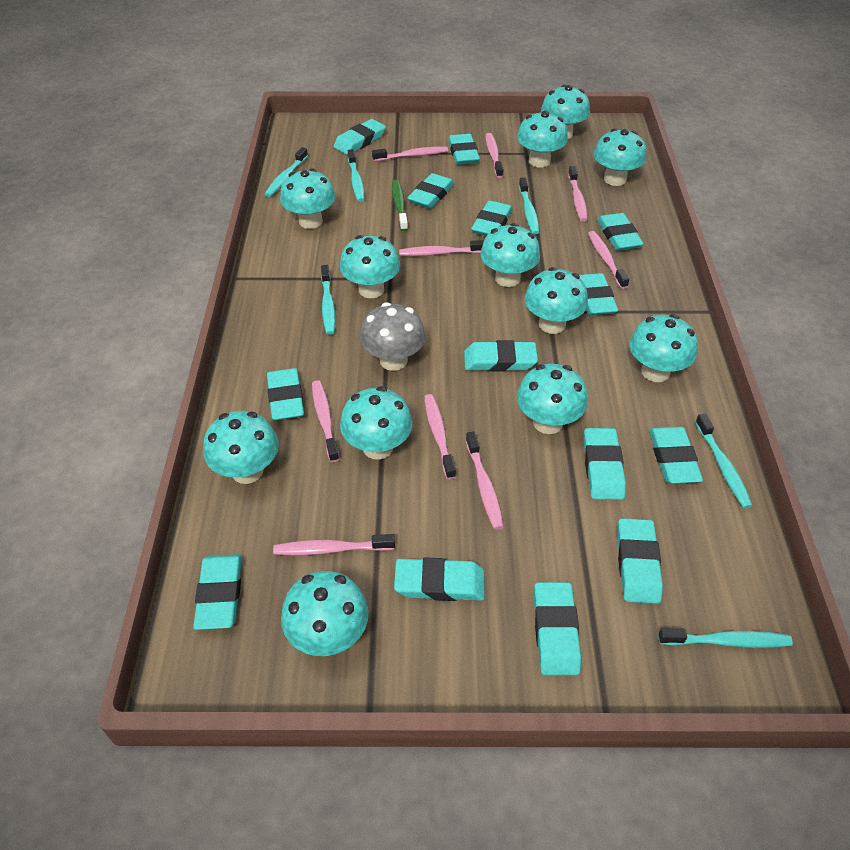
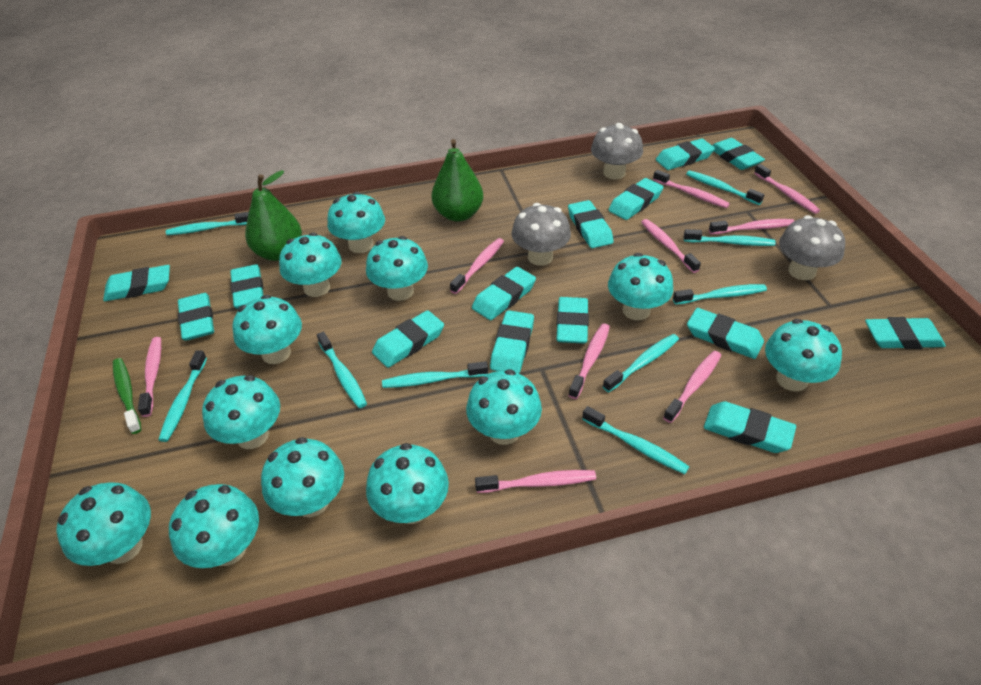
green pear: none = 0 -> [245,170,302,261] [432,139,483,222] = 2
grey mushroom: [360,302,426,371] = 1 -> [512,203,571,266] [591,123,643,179] [779,215,845,280] = 3
turquoise toothbrush: [264,147,308,197] [321,265,336,335] [348,149,365,202] [519,177,539,234] [658,628,793,648] [695,414,753,509] = 6 -> [159,350,207,442] [166,212,249,235] [317,332,367,408] [382,361,488,388] [582,406,689,474] [603,334,679,392] [673,284,767,305] [684,229,776,246] [686,170,765,205] = 9

